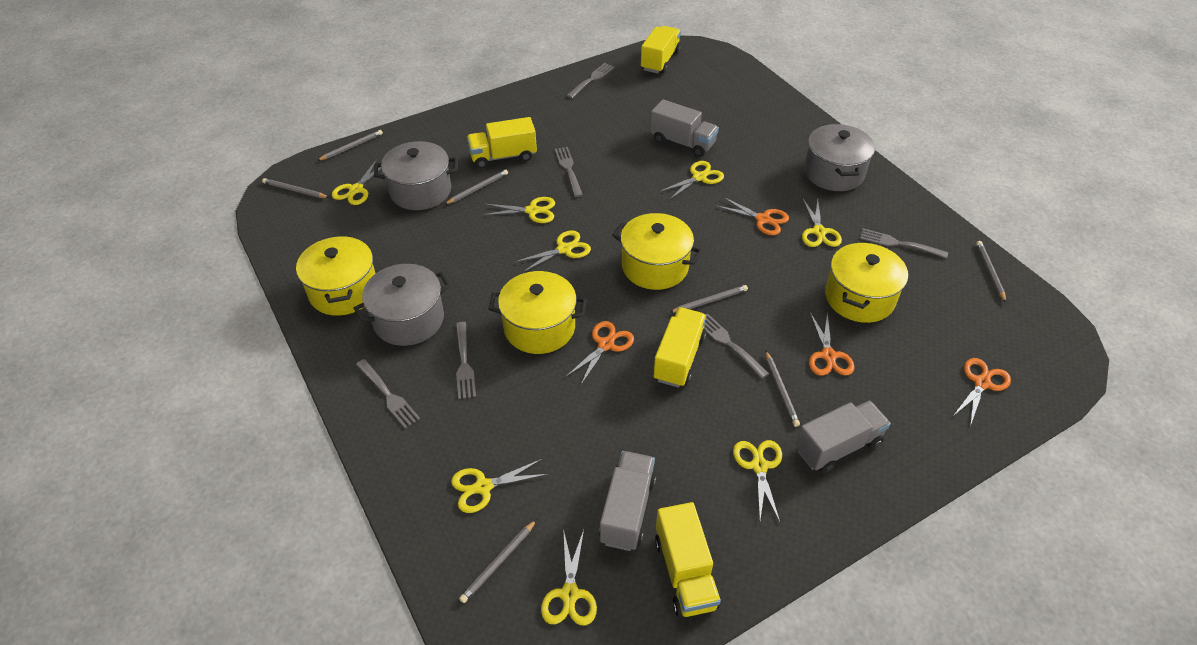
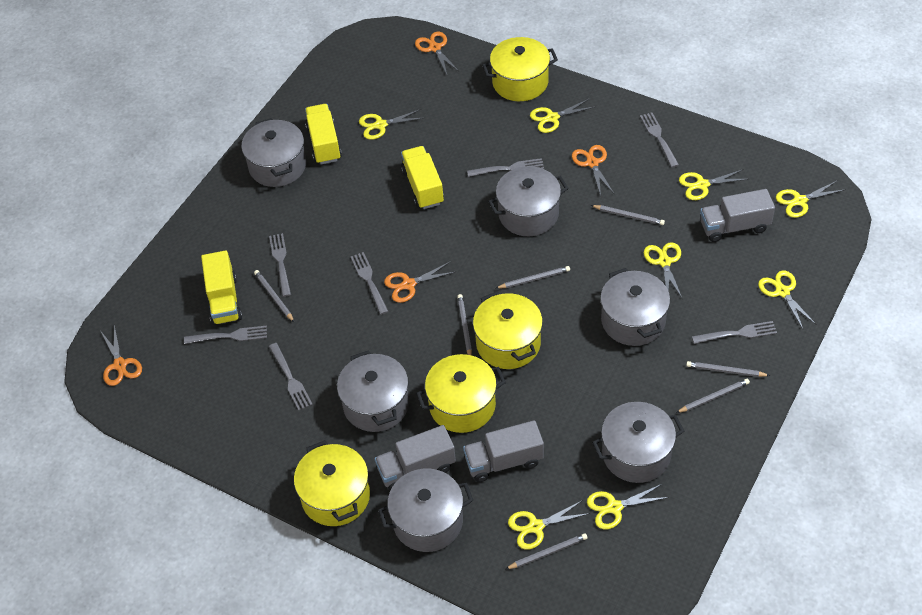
grey fork: [356,359,420,428] [456,322,476,399] [555,147,583,197] [566,63,615,98] [704,314,769,379] [860,228,948,259] = 6 -> [184,326,267,344] [269,233,291,297] [269,343,313,410] [351,252,389,315] [467,158,544,177] [640,112,679,168] [692,321,777,344] = 7
grey pot: [354,264,451,346] [374,141,457,210] [804,124,875,191] = 3 -> [241,118,306,187] [337,350,409,432] [378,468,473,552] [488,166,569,236] [592,402,684,483] [600,268,670,346] = 6
yellow truck: [467,117,537,168] [641,26,681,74] [653,307,706,388] [655,502,721,617] = 4 -> [201,250,242,325] [305,104,342,164] [401,146,444,209] = 3

